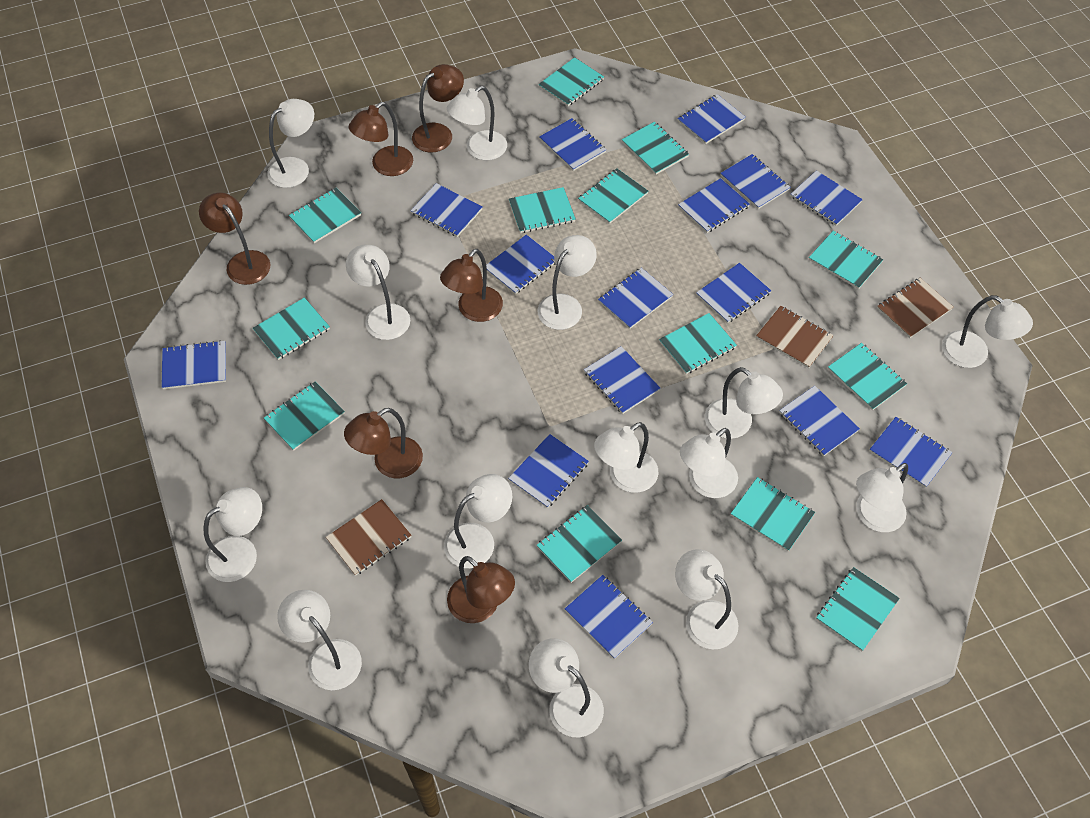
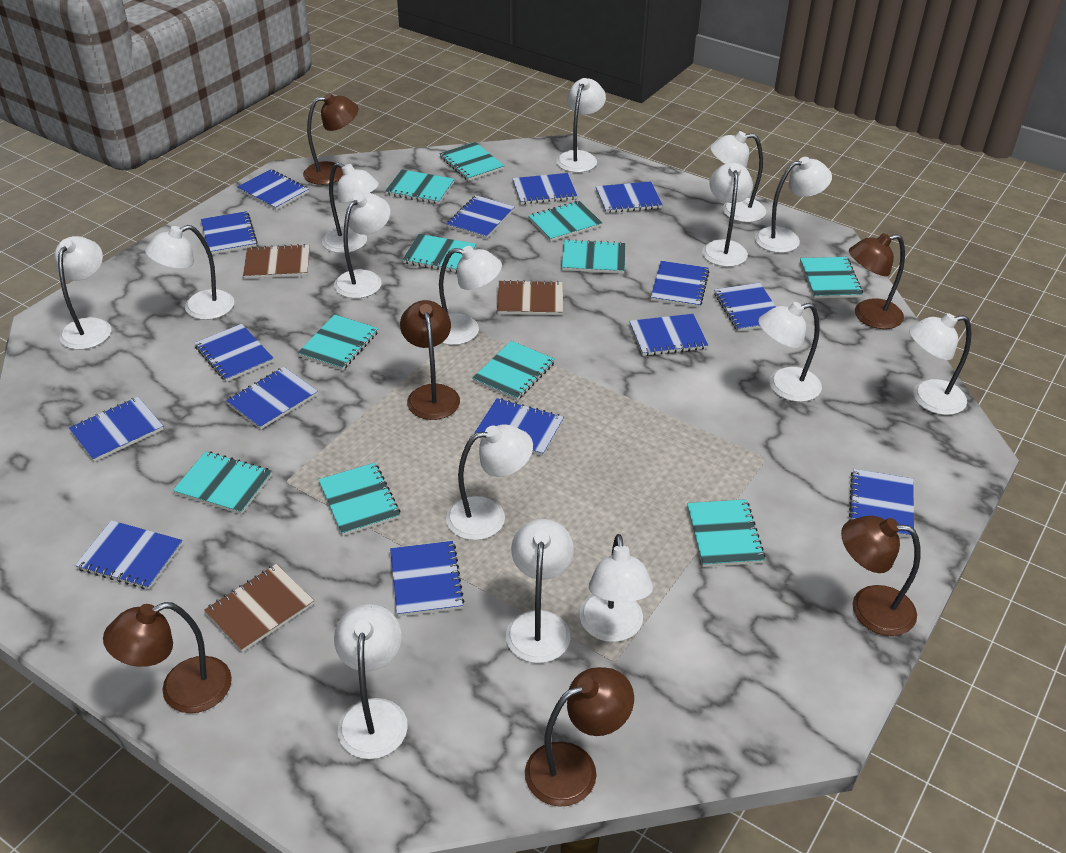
turquoise notebook: [253,297,330,360] [264,382,345,451] [289,188,361,243] [509,187,576,233] [536,505,622,583] [538,57,604,106] [578,169,648,224] [622,122,689,175] [659,313,737,374] [731,477,815,551] [809,231,883,289] [816,567,900,651] [828,343,907,410] = 13 -> [173,451,272,514] [297,315,378,371] [318,463,401,536] [385,169,454,204] [402,234,476,273] [439,142,504,181] [472,341,555,400] [529,201,602,241] [562,239,626,274] [687,499,765,567] [800,257,863,298] = 11
white lamp: [204,487,262,582] [267,99,314,188] [277,590,362,690] [346,244,410,340] [444,474,512,568] [447,86,507,160] [529,638,604,737] [538,235,597,330] [594,422,658,493] [675,549,739,649] [680,428,738,498] [705,367,783,439] [856,463,908,532] [942,295,1033,368] = 14 -> [54,236,111,350] [145,225,234,320] [322,162,379,253] [334,193,391,299] [334,604,408,759] [439,246,502,345] [446,424,533,540] [506,519,574,663] [556,78,606,173] [580,534,653,642] [702,163,753,267] [710,131,766,222] [755,157,832,253] [758,302,822,402] [909,313,971,415] = 15

